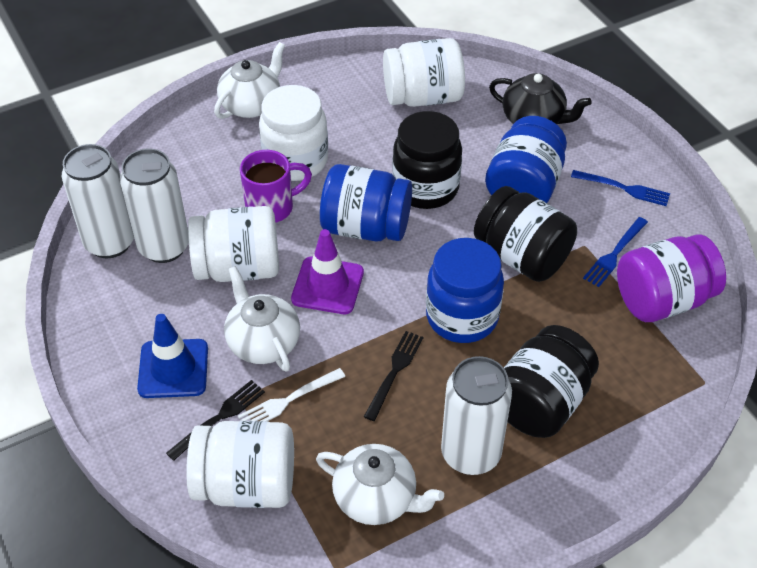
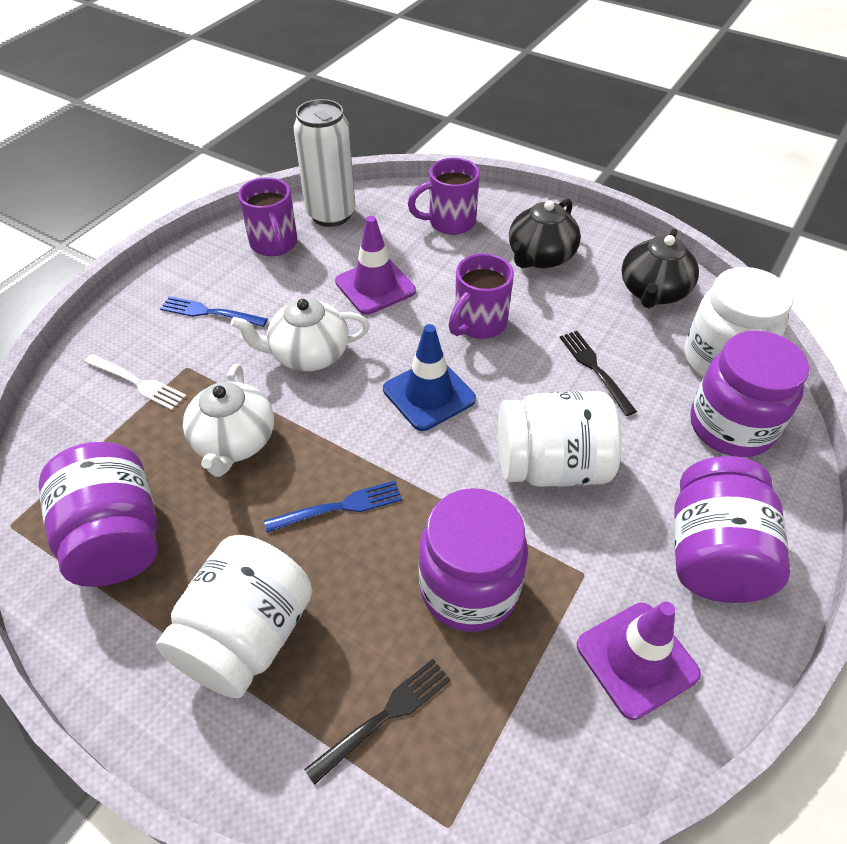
black jar: [392,111,462,209] [474,186,577,282] [504,325,599,438] = 3 -> none = 0
black teapot: [489,73,592,124] = 1 -> [509,199,581,269] [622,229,699,308] = 2
blue jar: [320,164,412,241] [426,238,504,343] [485,116,567,203] = 3 -> none = 0
purple jar: [617,234,726,322] = 1 -> [39,442,158,587] [418,488,528,632] [674,456,791,603] [690,330,809,457] = 4
purple mug: [240,150,312,223] = 1 -> [238,177,298,256] [408,158,480,235] [449,253,514,339] = 3
purple traffic cone: [291,229,364,314] = 1 -> [335,216,416,315] [577,601,701,720] = 2
white can: [62,144,134,258] [120,149,189,263] [441,356,512,475] = 3 -> [294,99,356,227] = 1
white jar: [186,421,294,508] [188,206,279,282] [259,85,328,181] [383,38,465,107] = 4 -> [156,535,312,698] [498,391,622,487] [684,267,793,377] = 3
white teapot: [214,42,285,119] [224,266,300,372] [316,444,444,525] = 3 -> [183,364,274,477] [231,298,370,371] = 2

